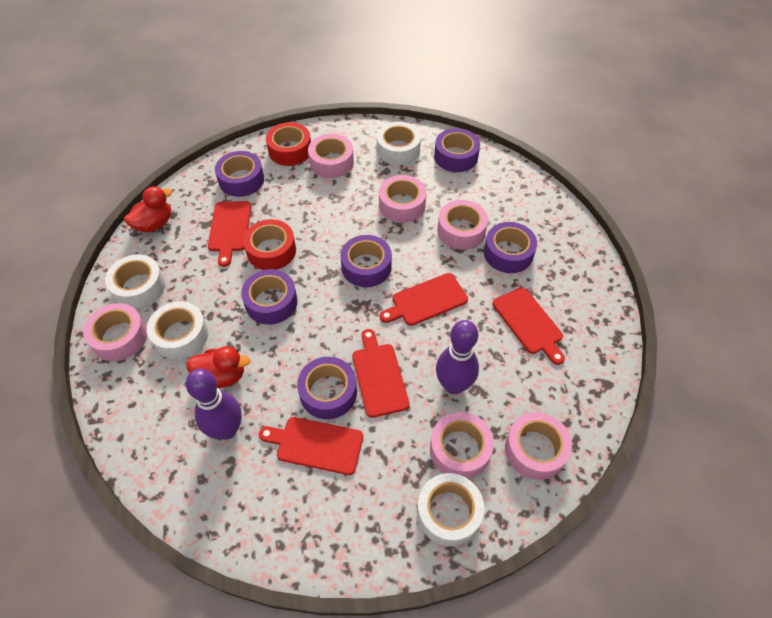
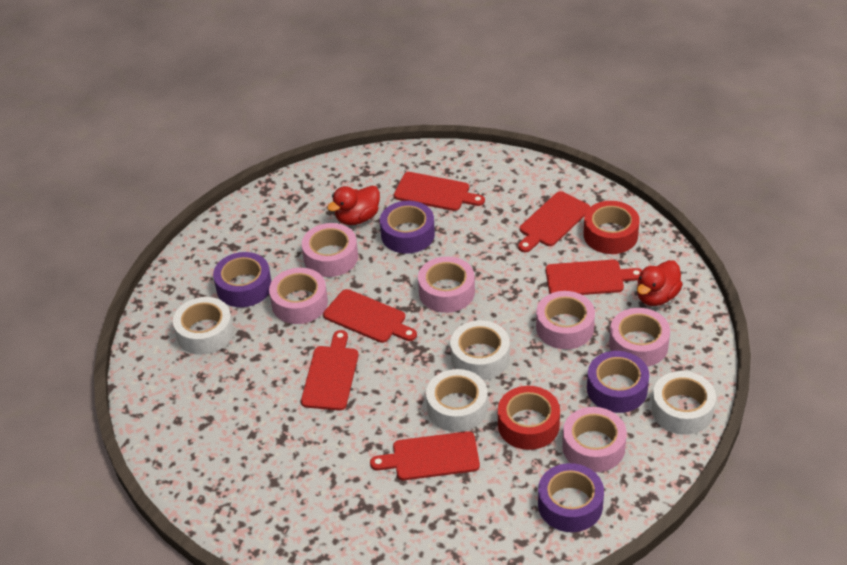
purple bowling pin: [186,369,242,440] [436,320,479,394] = 2 -> none = 0
purple tape: [215,151,264,197] [241,269,298,325] [297,357,357,419] [340,235,392,287] [434,128,480,172] [484,222,537,273] = 6 -> [213,252,272,307] [380,201,435,254] [538,463,604,532] [587,351,649,413] = 4
red cutting board: [208,201,251,267] [259,417,363,475] [352,329,410,418] [380,273,468,326] [493,287,565,365] = 5 -> [301,330,358,411] [323,289,417,343] [370,431,480,480] [394,172,485,211] [518,191,590,252] [546,260,642,295] = 6

